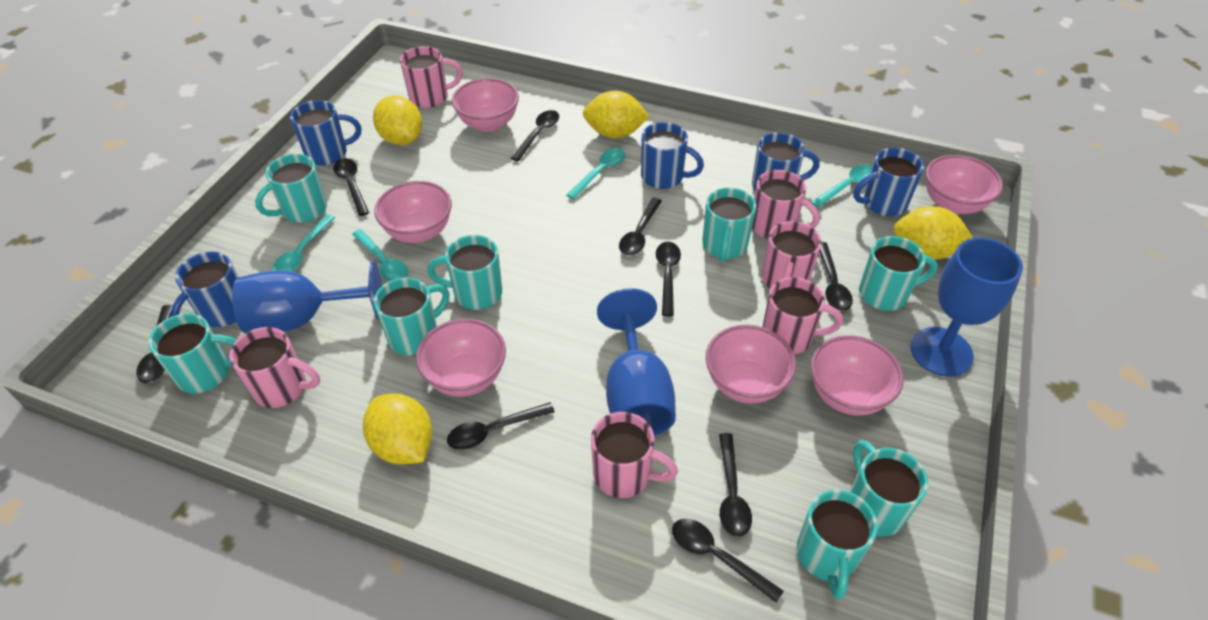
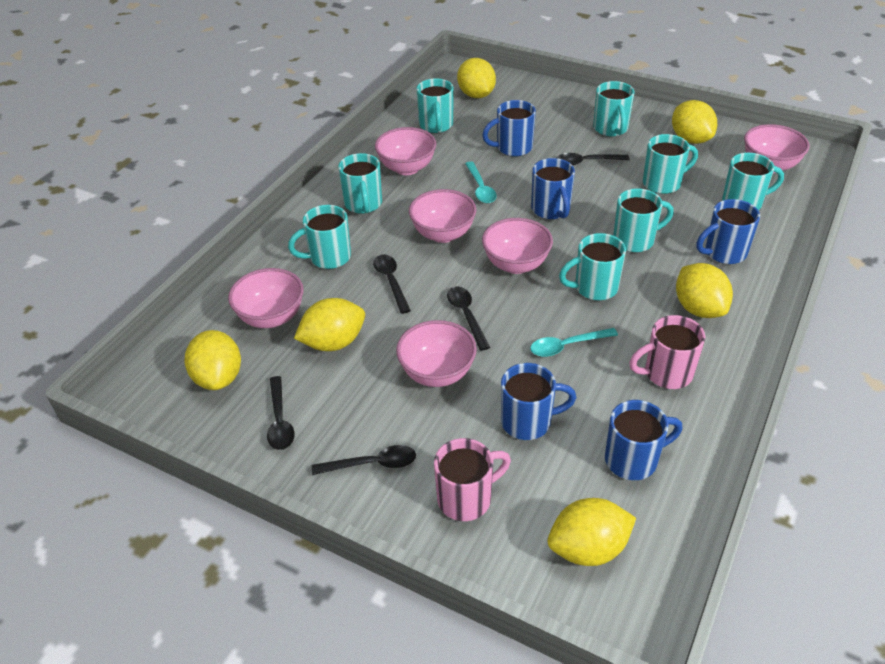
black spoon: [136,305,173,383] [333,158,369,216] [447,402,555,450] [511,110,559,162] [619,198,662,255] [656,242,681,317] [672,519,784,603] [719,433,752,537] [819,242,853,311] = 9 -> [267,376,295,450] [312,445,416,475] [373,254,411,314] [447,286,490,351] [557,153,630,165] = 5
blue goblet: [232,261,382,333] [597,288,676,436] [910,238,1023,377] = 3 -> none = 0
pink mug: [229,327,320,408] [400,46,463,108] [591,412,678,498] [752,170,820,239] [762,221,821,289] [763,277,843,355] = 6 -> [434,438,511,521] [629,315,705,389] = 2
turquoise spoon: [273,214,335,272] [352,229,408,281] [567,148,625,200] [811,164,873,208] = 4 -> [465,161,497,203] [530,328,618,357] = 2
yellow lemon: [363,393,433,465] [373,95,422,145] [583,91,650,138] [894,206,973,260] = 4 -> [184,330,241,390] [294,298,365,351] [457,58,496,98] [548,498,636,566] [672,100,717,144] [676,263,733,318] = 6

